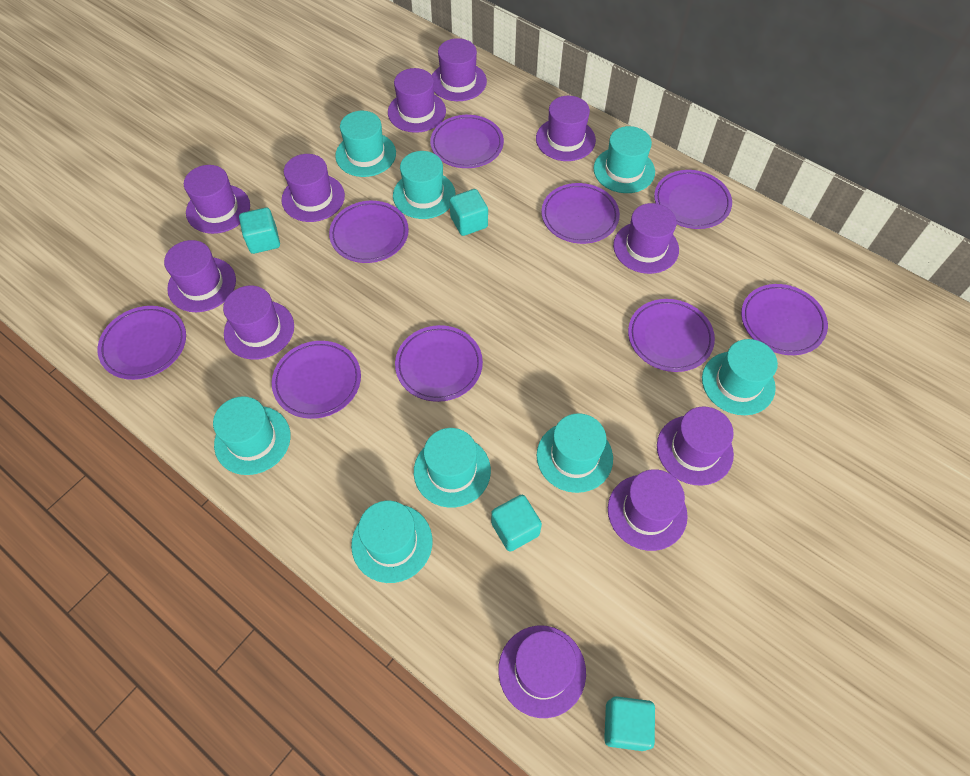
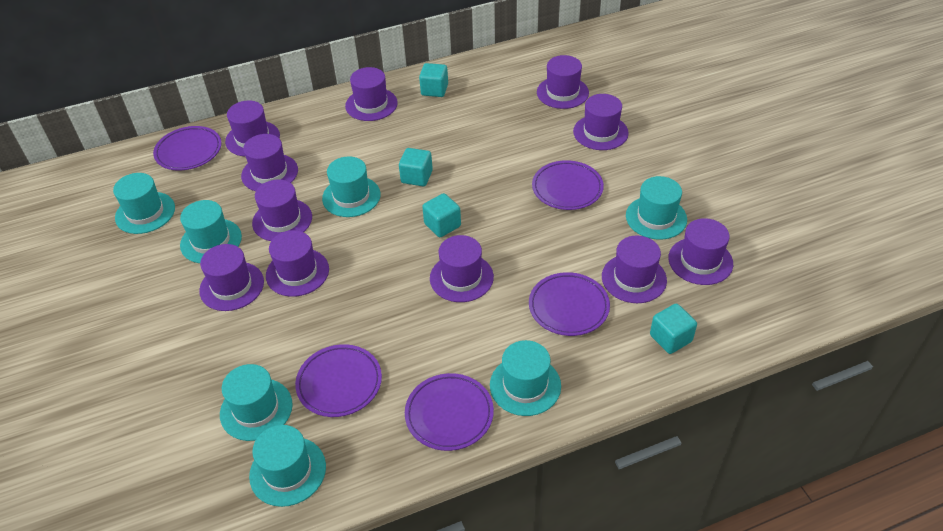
purple plate: [98,306,186,380] [272,341,361,419] [329,201,409,263] [395,325,483,402] [430,115,504,168] [541,183,620,244] [628,299,715,372] [654,170,732,229] [741,284,828,355] = 9 -> [153,126,222,170] [295,344,382,417] [405,373,494,451] [529,272,610,336] [532,160,604,210] = 5
turquoise hat: [213,396,291,475] [335,111,396,177] [351,501,432,583] [393,151,456,219] [414,428,491,508] [537,413,613,493] [593,126,655,193] [702,339,778,415] = 8 -> [113,173,175,234] [180,200,242,263] [220,364,292,441] [249,425,326,507] [322,156,381,217] [490,340,561,416] [626,176,687,240] = 7

